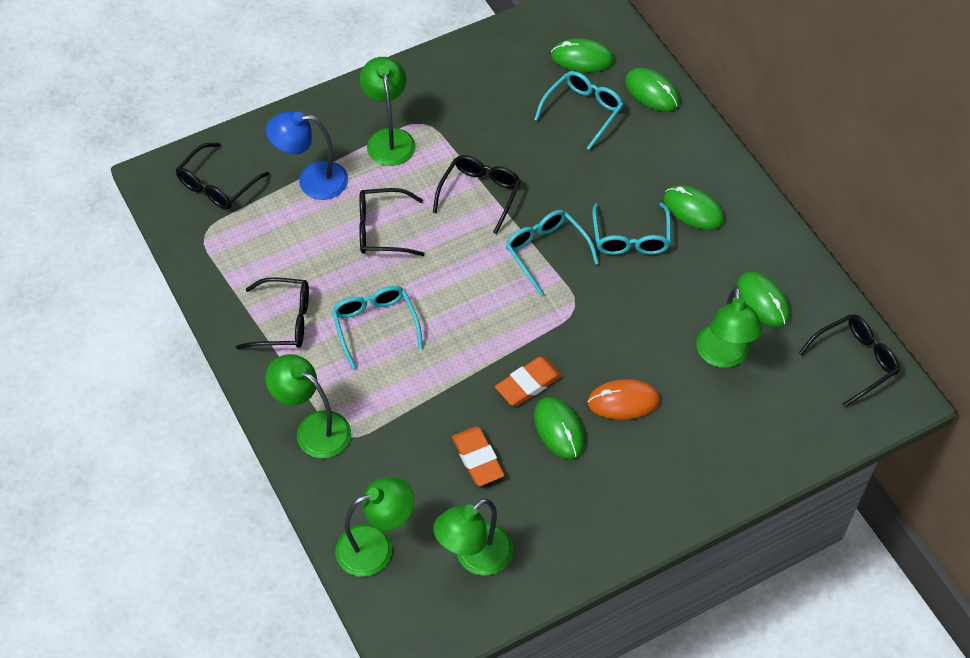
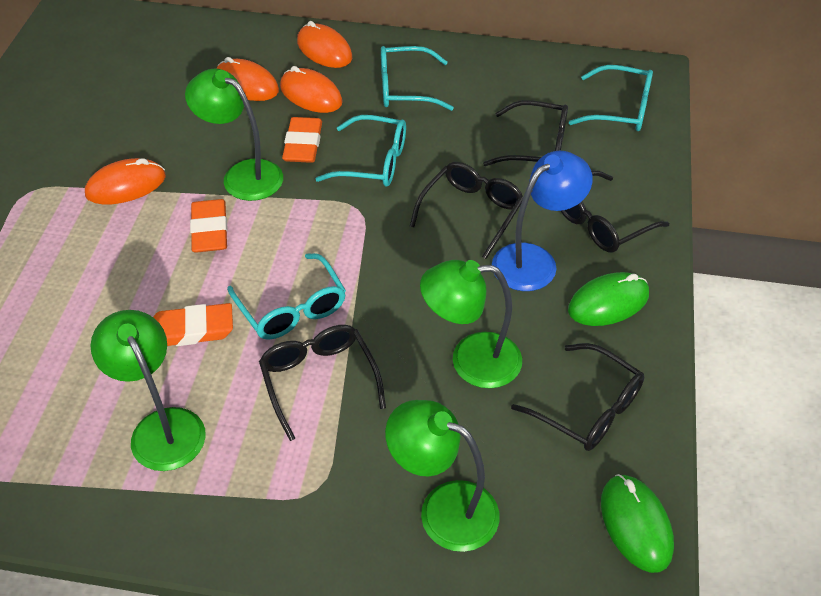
green lamp: [265,354,351,458] [335,477,414,577] [360,57,415,166] [433,498,513,576] [696,287,763,368] = 5 -> [90,310,206,471] [185,69,283,201] [385,400,500,552] [420,260,522,388] = 4
green mouse: [534,397,585,459] [551,38,614,72] [625,68,680,111] [663,185,724,230] [737,272,790,327] = 5 -> [568,272,649,326] [601,474,674,573] = 2
orange eraser: [452,426,504,486] [495,356,562,406] = 2 -> [153,303,233,346] [190,199,228,253] [282,117,322,163] = 3
orange mouse: [588,379,660,420] = 1 -> [85,158,166,204] [216,57,279,101] [280,66,342,113] [297,21,352,68] = 4

